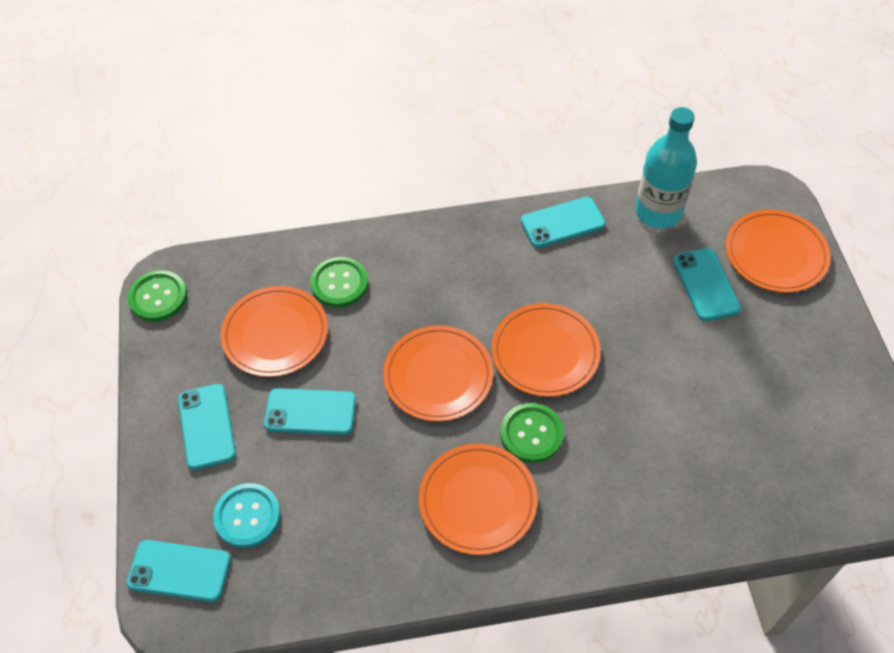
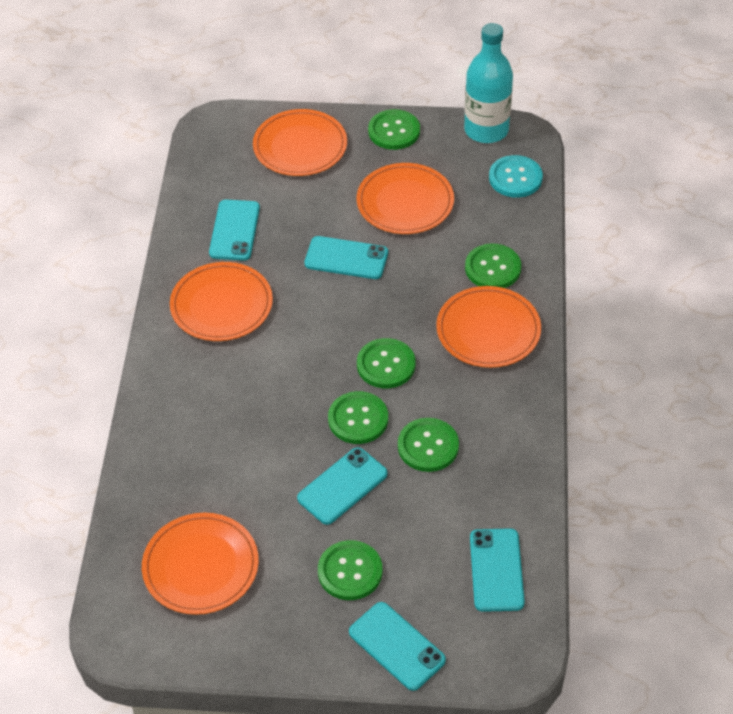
green button: [128,270,187,322] [310,257,368,307] [500,403,564,463] = 3 -> [318,540,383,600] [328,391,388,444] [357,338,415,388] [368,109,420,150] [398,418,459,472] [465,243,521,288] = 6

